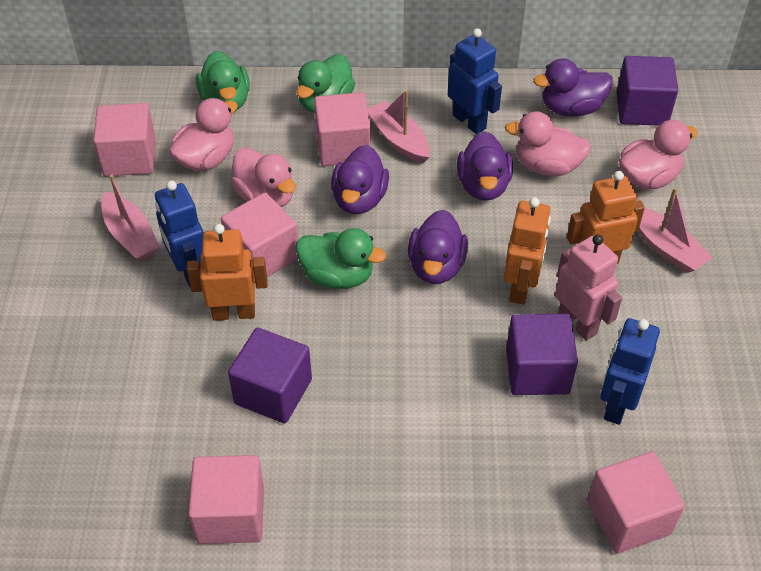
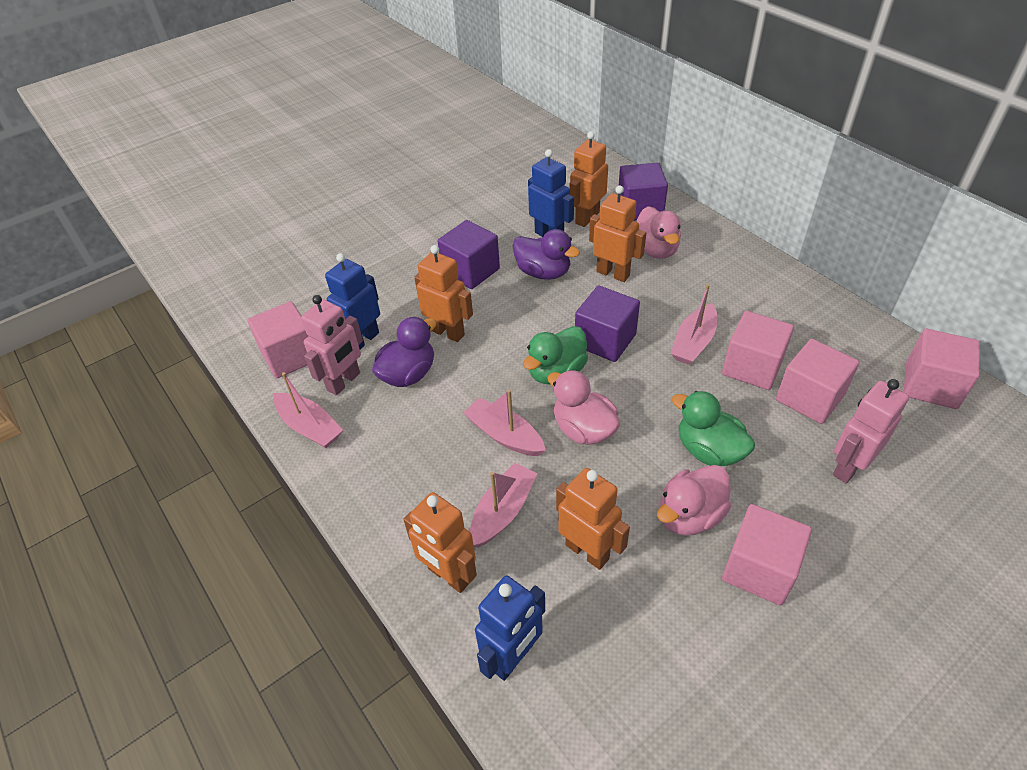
green duck: [196,51,250,111] [296,54,355,113] [296,228,386,289] = 3 -> [523,326,588,384] [672,391,755,466] = 2
orange robot: [187,224,268,320] [503,197,551,305] [567,171,645,264] = 3 -> [403,492,477,593] [414,245,473,342] [556,468,630,570] [570,131,608,227] [589,185,646,282] = 5
pink boat: [101,175,159,261] [368,90,430,164] [638,187,713,273] = 3 -> [274,372,343,448] [463,390,546,456] [470,463,538,547] [671,284,717,365] = 4
pink duck: [169,98,238,171] [231,147,296,207] [505,111,591,176] [619,120,698,189] = 4 -> [547,370,620,445] [637,206,681,259] [657,465,732,536] = 3
pink robot: [555,235,622,341] = 1 -> [301,295,363,395] [833,379,909,483] = 2
purple duck: [331,145,389,214] [408,210,468,284] [457,131,513,201] [533,59,613,117] = 4 -> [372,317,437,387] [512,229,580,280] = 2

